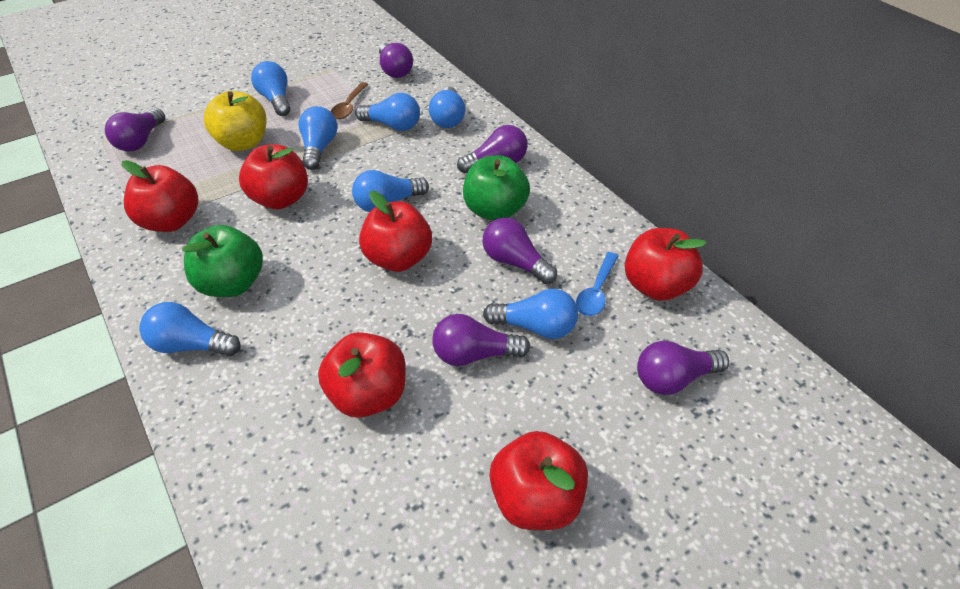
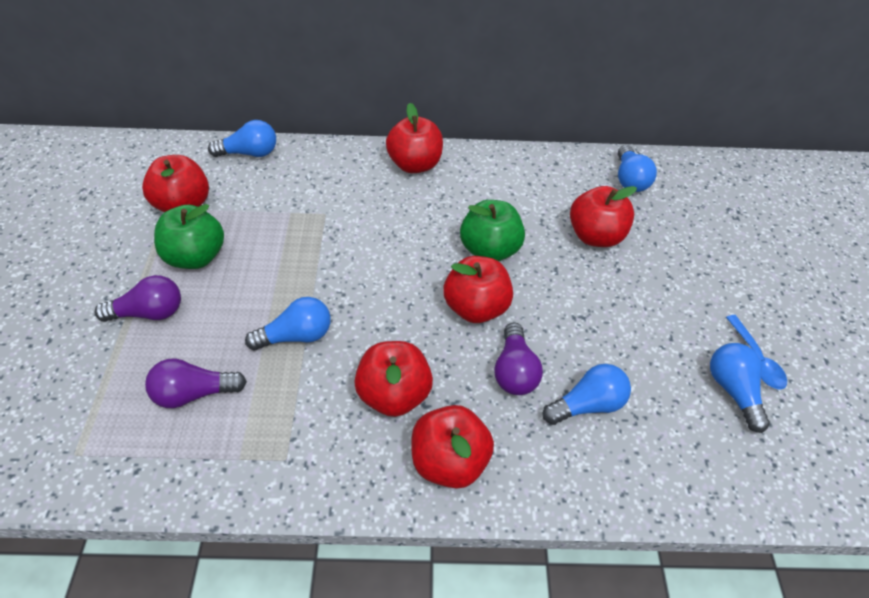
blue light bulb: [139,302,241,356] [251,61,290,116] [298,106,337,170] [352,170,429,212] [355,93,420,131] [429,86,465,128] [483,289,578,339] = 7 -> [208,120,276,157] [245,297,331,350] [542,364,631,425] [618,145,657,192] [710,343,770,433] = 5
brown spoon: [331,82,368,119] = 1 -> none = 0
purple light bulb: [105,108,165,152] [379,43,413,78] [432,314,531,366] [457,125,528,173] [483,217,557,284] [637,341,729,395] = 6 -> [94,275,181,322] [145,358,247,408] [494,322,543,395] = 3
yellow apple: [204,91,266,151] = 1 -> none = 0

